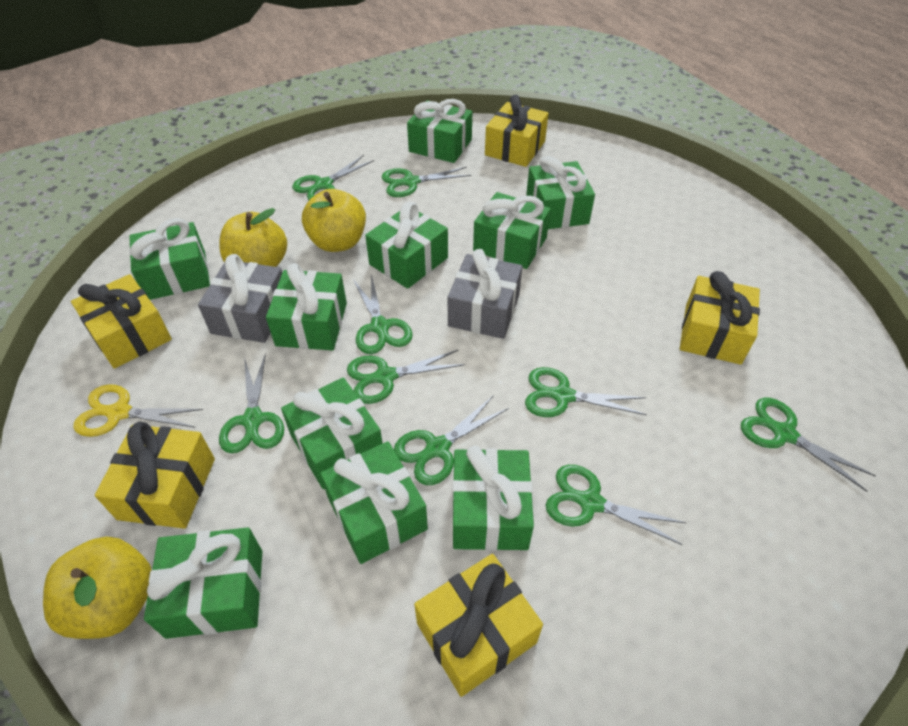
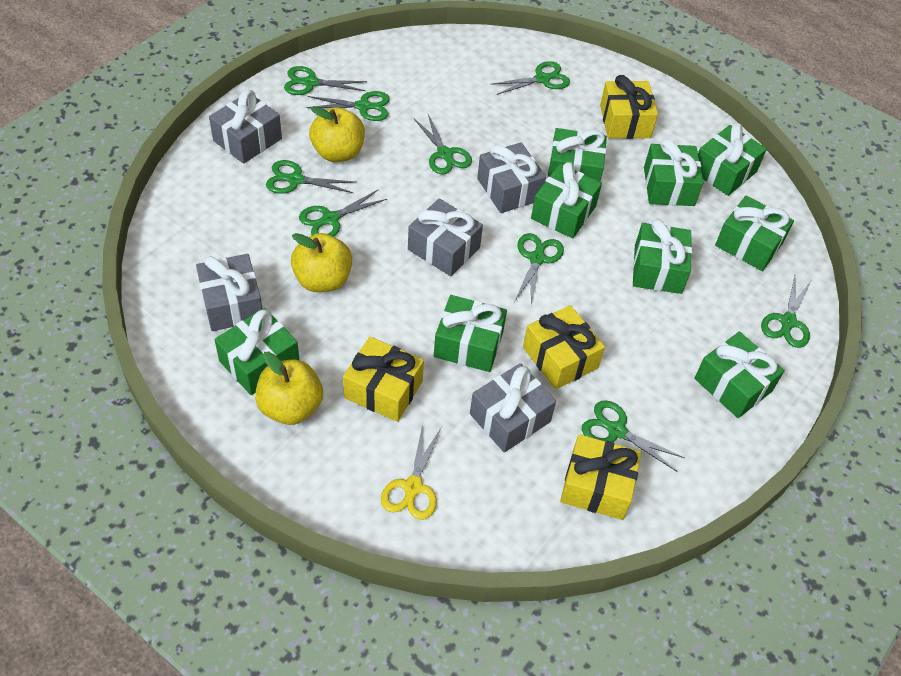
green gift: [129,218,210,300] [144,528,262,639] [266,263,347,350] [281,377,383,489] [320,441,428,564] [365,202,448,289] [407,99,472,163] [452,446,534,551] [473,192,551,269] [526,156,595,229] = 10 -> [214,308,299,395] [434,295,507,372] [531,162,602,238] [548,128,607,182] [633,219,692,294] [644,139,703,206] [694,332,785,418] [698,124,767,196] [715,196,794,271] = 9
grey gift: [198,254,282,343] [447,249,522,339] = 2 -> [196,254,262,331] [209,90,282,164] [408,198,483,276] [470,363,556,452] [477,142,546,213] = 5
yellow gift: [71,274,172,369] [95,422,215,529] [414,554,543,697] [485,95,549,167] [680,271,760,365] = 5 -> [343,337,424,422] [523,305,605,389] [560,434,641,520] [600,75,658,139] = 4

